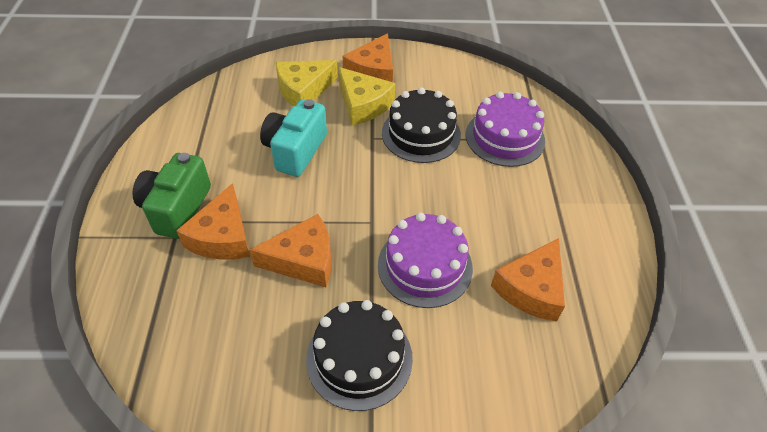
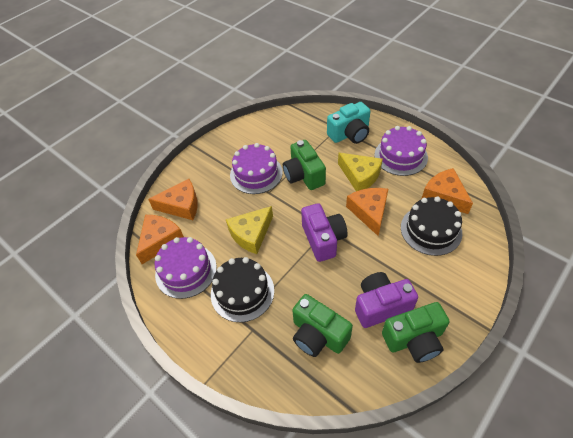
green camera: [132,153,211,239] = 1 -> [283,140,326,190] [292,294,353,357] [382,302,450,363] = 3
purple cake: [378,213,473,308] [466,92,545,167] = 2 -> [155,237,217,299] [230,143,282,194] [374,126,428,176] = 3
purple camera: none = 0 -> [301,203,348,262] [355,272,418,328] = 2

